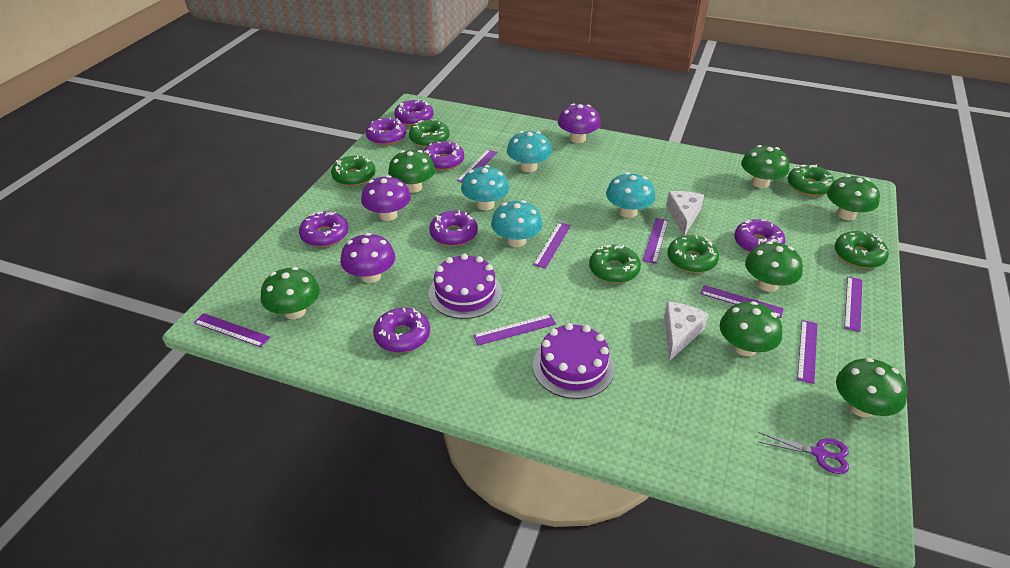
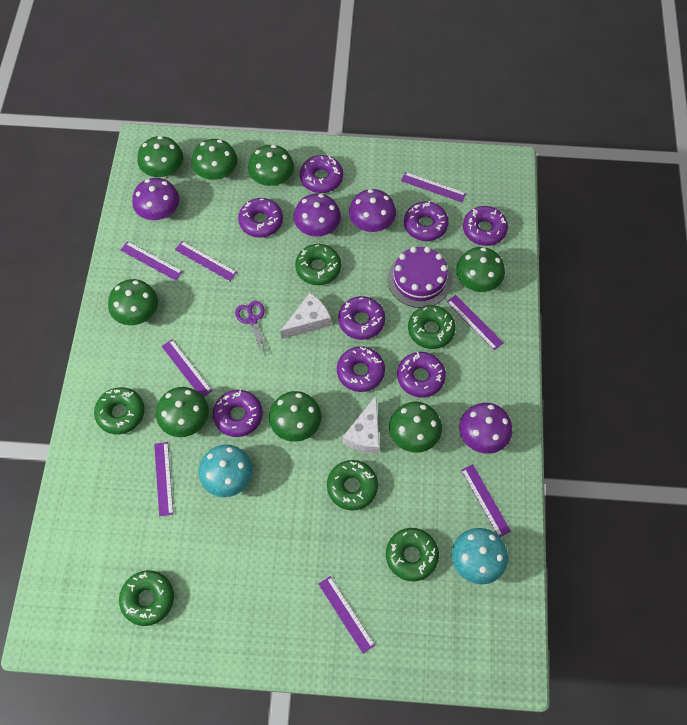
green mushroom: [261,267,320,319] [388,150,435,193] [720,301,782,356] [741,145,789,188] [745,241,803,292] [827,175,880,220] [836,358,907,417] = 7 -> [108,279,158,325] [137,136,183,178] [156,387,209,437] [192,139,238,180] [248,145,294,186] [269,391,321,442] [389,402,442,453] [456,247,505,292] = 8
purple cake: [428,254,502,319] [533,323,615,399] = 2 -> [388,247,452,308] = 1
purple donut: [299,212,348,247] [366,117,406,145] [373,308,430,353] [394,99,434,126] [423,141,464,170] [429,211,478,246] [734,219,786,253] = 7 -> [213,390,263,437] [238,198,283,238] [300,155,343,193] [337,346,385,392] [338,296,385,340] [397,352,446,397] [404,201,449,241] [463,206,508,246] = 8
purple mushroom: [340,233,396,283] [361,175,411,221] [558,103,601,143] = 3 -> [132,178,179,220] [294,193,341,237] [349,189,396,232] [459,403,512,454] = 4
turquoise mushroom: [461,165,509,210] [491,200,543,247] [507,131,552,172] [606,172,656,218] = 4 -> [199,445,253,497] [452,528,508,584] = 2

